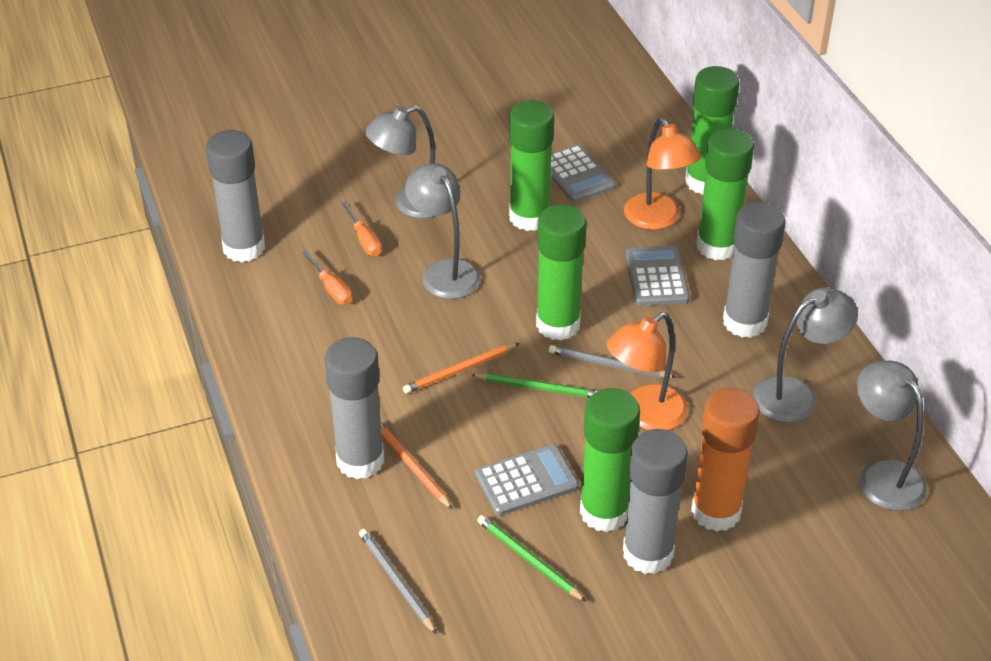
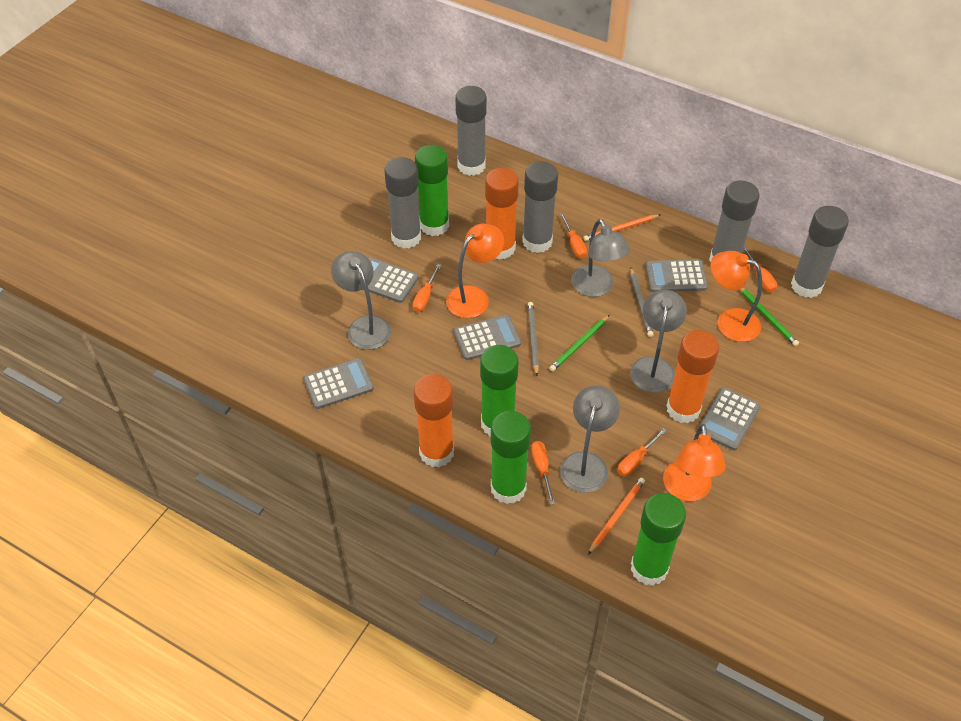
green glue stick: [509,100,554,231] [536,204,587,341] [580,388,640,532] [685,66,740,195] [696,128,754,260] = 5 -> [415,145,449,236] [480,345,518,436] [491,411,531,504] [631,493,686,586] = 4
grey calculator: [475,444,579,516] [551,144,616,203] [625,246,690,306] = 3 -> [304,358,374,409] [363,258,419,303] [454,314,521,360] [646,259,708,292] [698,387,761,450] = 5
grey glue stick: [206,130,265,263] [324,337,385,479] [623,429,688,574] [723,202,785,338] = 4 -> [384,157,421,249] [455,86,487,176] [522,161,558,253] [709,180,760,262] [791,206,849,298] = 5
orange glue stick: [691,388,760,532] = 1 -> [414,374,454,467] [485,168,519,259] [667,330,719,423] = 3
orange lamp: [607,312,688,430] [624,118,701,230] = 2 -> [446,224,504,318] [663,424,726,501] [710,251,762,342] = 3
orange screwdriver: [302,250,352,305] [342,201,382,256] = 2 -> [413,264,441,312] [531,441,555,505] [560,213,587,258] [617,428,667,476] [743,246,777,292] = 5

